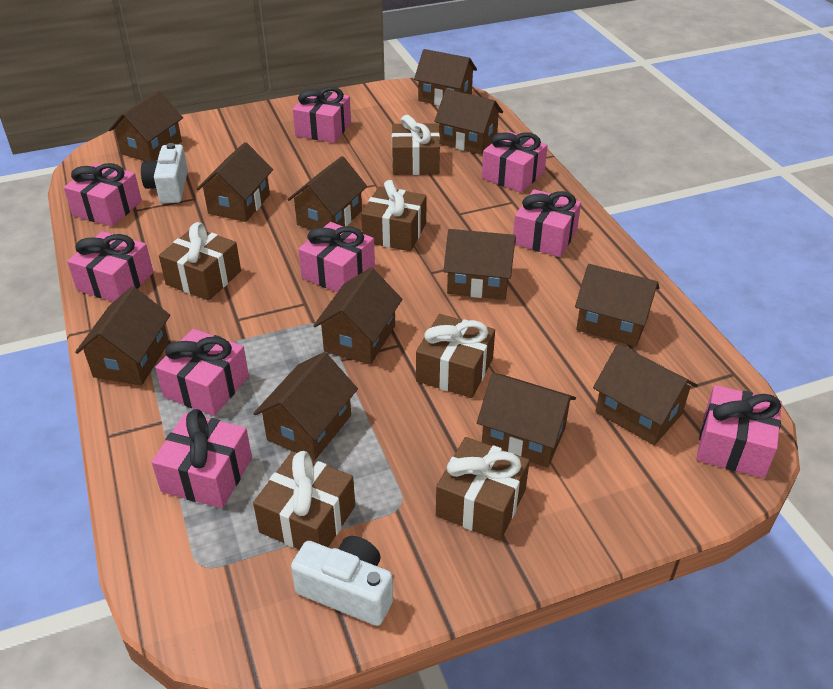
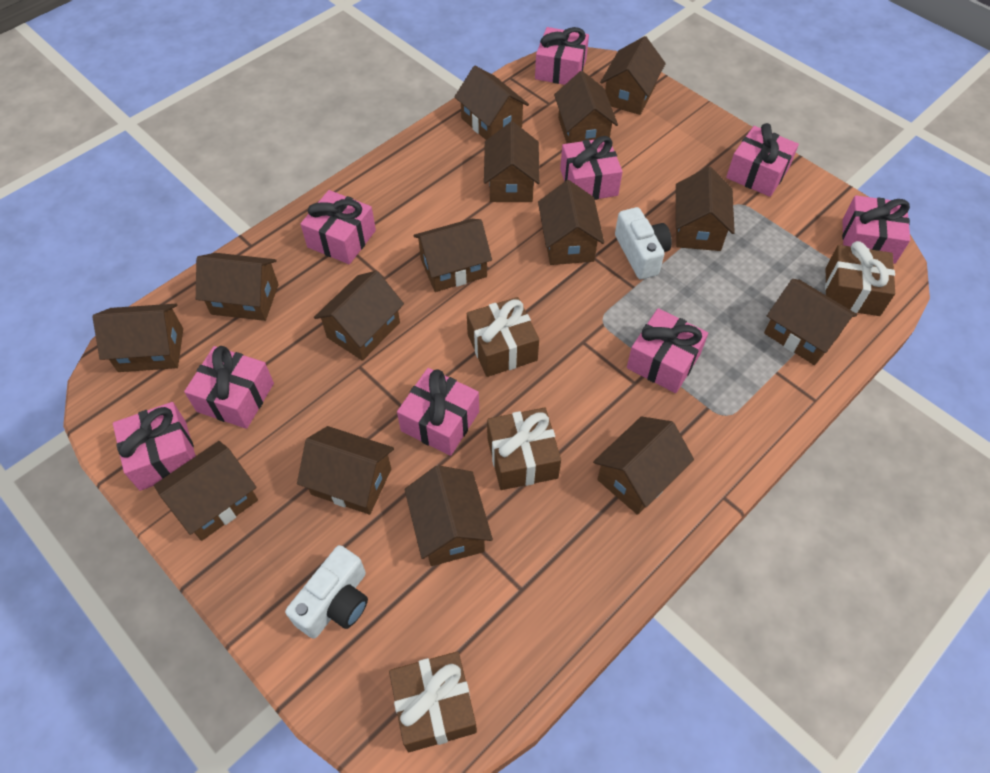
brown gift: [159,222,241,301] [253,451,355,550] [361,180,427,251] [392,115,440,175] [416,314,495,398] [436,437,530,541] = 6 -> [389,651,477,752] [467,297,539,377] [487,407,561,490] [825,241,895,316] = 4
brown house: [75,286,170,385] [109,91,183,161] [197,142,273,222] [253,352,358,461] [287,156,367,230] [313,267,402,365] [414,49,477,106] [434,89,503,155] [443,229,516,300] [477,373,576,468] [575,264,659,347] [593,344,698,445] = 12 -> [92,304,183,372] [154,441,258,541] [196,253,279,321] [297,426,394,515] [314,271,404,361] [405,465,493,566] [413,219,492,292] [454,66,529,140] [484,122,540,202] [538,180,604,265] [554,71,618,144] [593,416,694,515] [600,36,666,115] [676,167,735,251] [764,279,857,365] = 15

